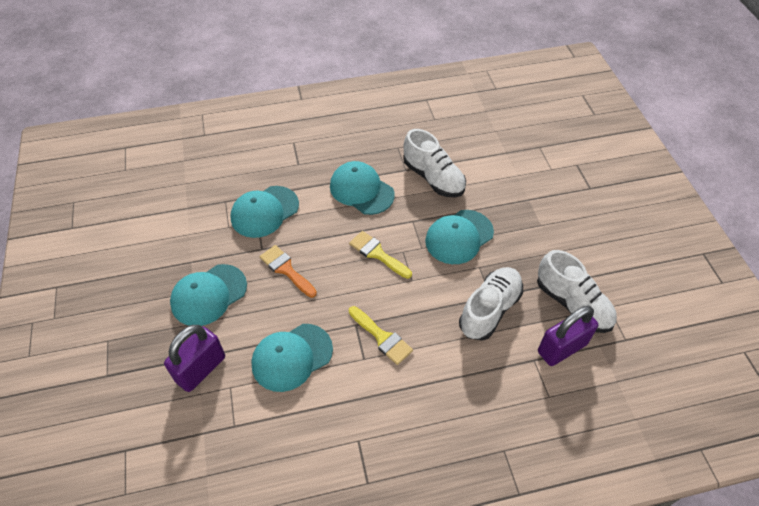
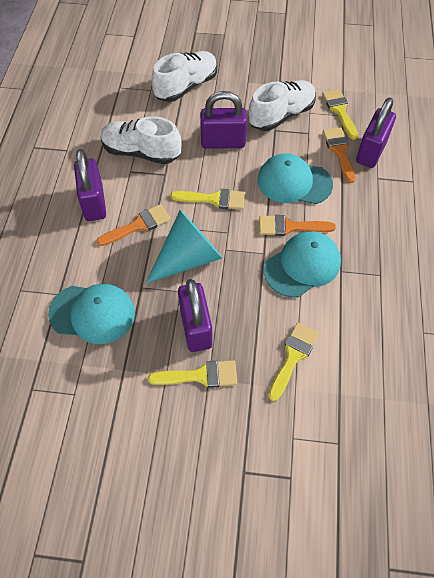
orange brush: [260,245,317,298] = 1 -> [97,204,171,246] [259,215,336,236] [323,127,356,183] = 3
purple padlock: [164,325,225,392] [538,306,598,366] = 2 -> [74,149,106,221] [178,279,213,352] [200,91,247,149] [356,97,396,168] = 4
turquoise cap: [170,264,247,326] [230,186,299,238] [251,324,333,392] [330,161,395,215] [425,210,494,264] = 5 -> [48,284,135,344] [258,153,333,204] [264,231,341,297] = 3
turquoise cone: none = 0 -> [146,210,222,284] = 1
yellow brush: [349,231,412,279] [349,306,413,365] = 2 -> [148,360,237,388] [171,189,245,210] [269,322,319,401] [322,89,358,140] = 4

